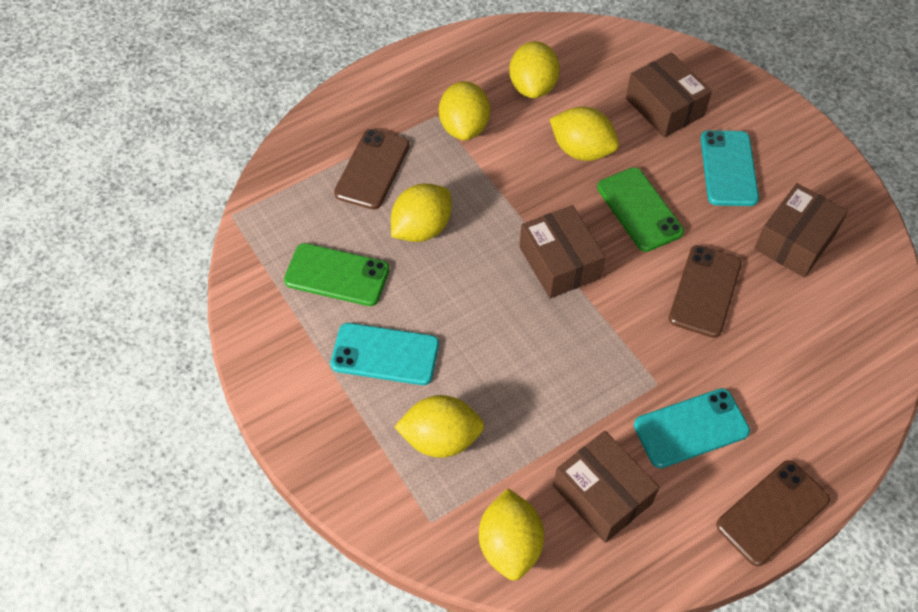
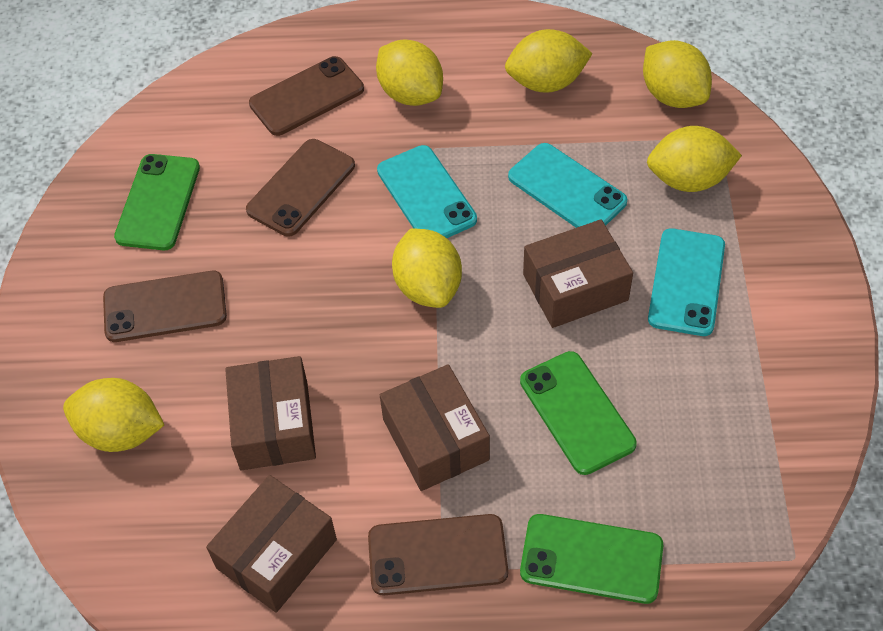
brown phone: [334,129,410,209] [669,245,742,338] [716,460,830,566] = 3 -> [103,271,227,342] [246,139,355,237] [249,56,364,136] [368,514,508,595] = 4
green phone: [284,243,390,306] [597,167,684,252] = 2 -> [114,154,200,250] [520,351,637,475] [520,514,663,604] = 3

